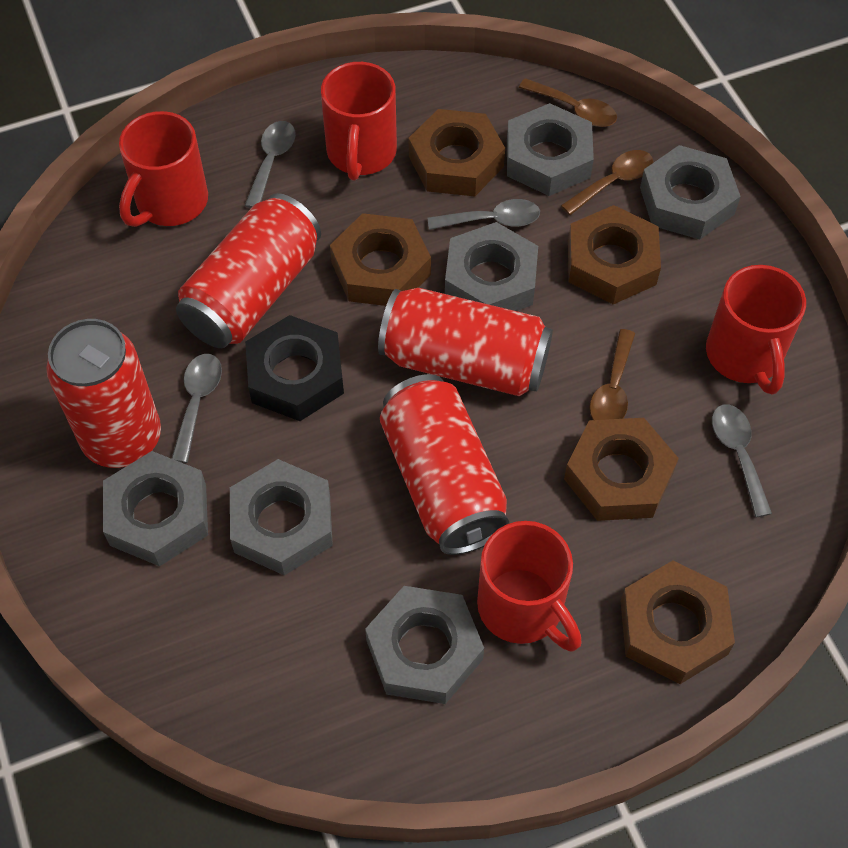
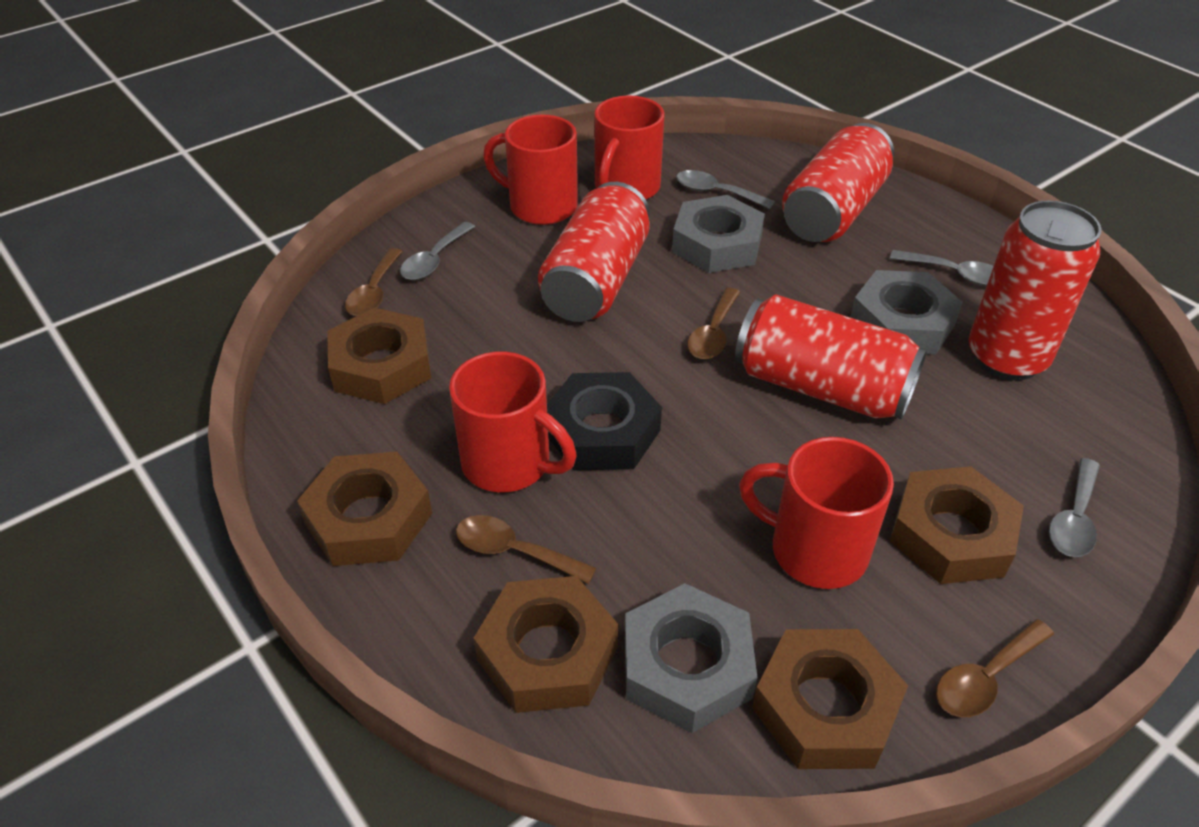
brown spoon: [519,78,617,127] [561,150,653,215] [590,329,635,420] = 3 -> [345,248,403,316] [456,515,597,584] [687,288,740,359] [936,619,1054,717] = 4
grey nut: [103,451,208,566] [230,459,333,575] [365,586,484,704] [445,222,538,311] [507,103,594,196] [640,145,741,240] = 6 -> [625,583,757,733] [672,195,765,273] [850,270,963,355] = 3

